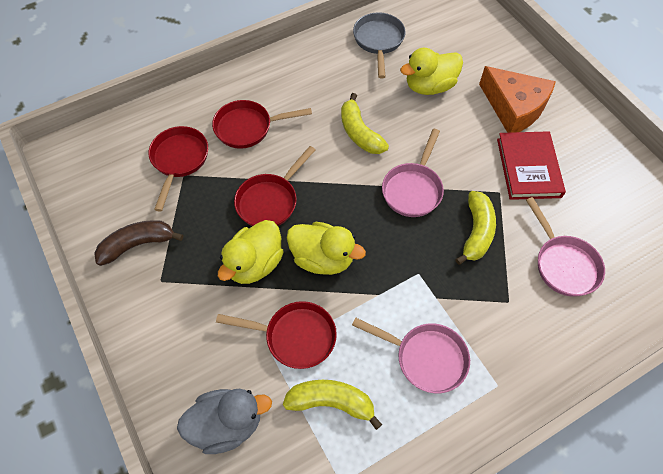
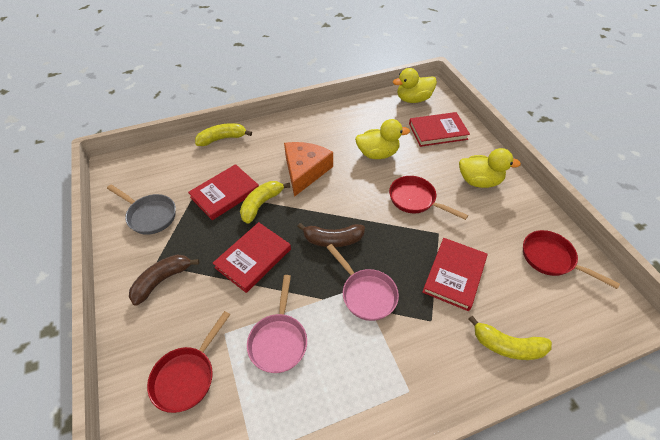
brown banana: [94,220,183,266] = 1 -> [129,254,199,306] [297,223,365,247] = 2
grey duck: [177,389,272,454] = 1 -> none = 0
pink pan: [352,317,470,393] [382,129,444,217] [526,197,605,297] = 3 -> [247,275,307,373] [326,244,399,321] = 2
red book: [497,131,566,200] = 1 -> [188,164,259,220] [213,222,291,293] [409,112,470,147] [422,238,487,311] = 4
red pan: [149,126,208,212] [212,100,312,149] [216,301,337,369] [234,146,315,226] = 4 -> [147,311,230,413] [389,176,468,220] [523,230,620,289] = 3

